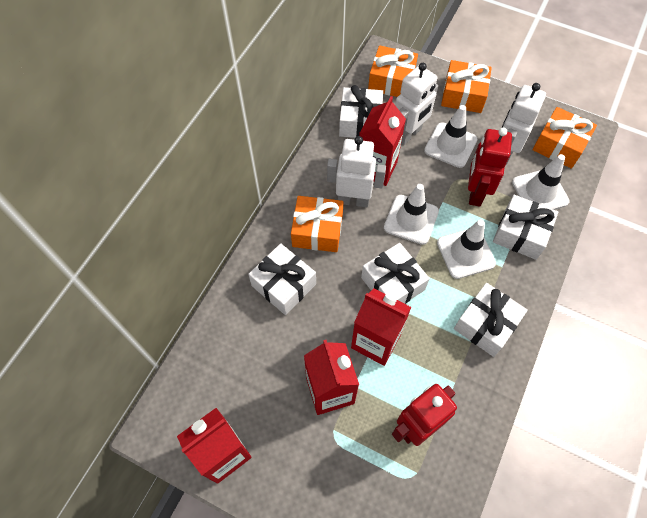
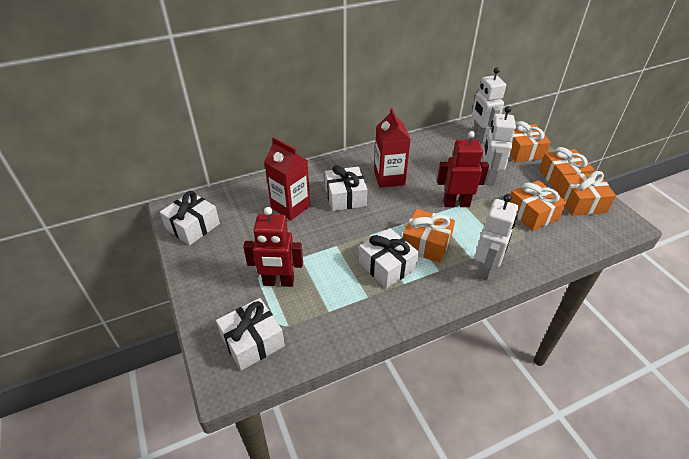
orange gift: [291,196,343,252] [368,45,418,97] [441,60,492,113] [533,107,597,169] = 4 -> [403,209,455,263] [510,121,551,162] [510,180,567,231] [539,147,594,191] [557,171,616,216] = 5
red carton: [177,408,252,484] [304,340,359,415] [351,288,411,366] [359,96,406,186] = 4 -> [264,137,310,221] [374,108,411,188] = 2
white gift: [248,243,316,315] [339,85,383,138] [361,243,430,304] [454,283,528,357] [493,195,558,260] = 5 -> [160,191,220,245] [216,298,285,371] [325,165,367,211] [359,228,419,288] = 4
white traffic cone: [384,184,439,245] [424,105,477,168] [437,219,496,279] [512,154,570,210] = 4 -> none = 0

